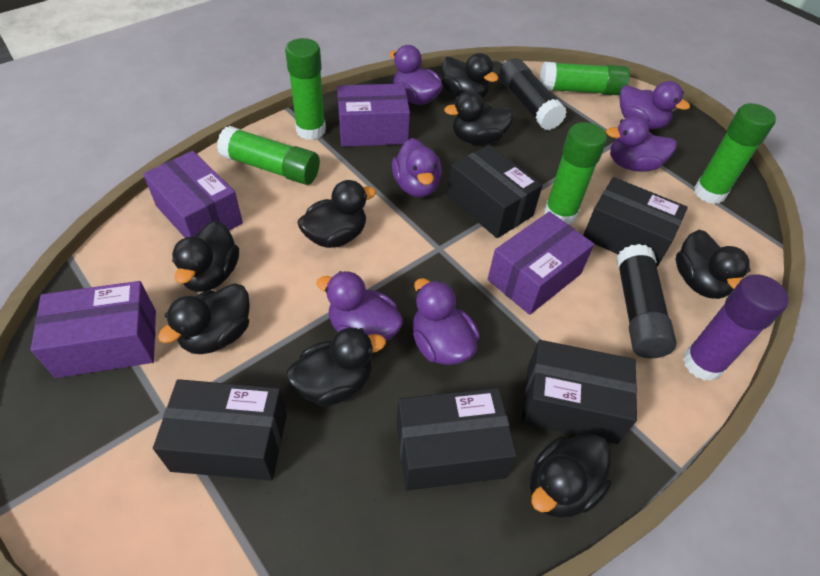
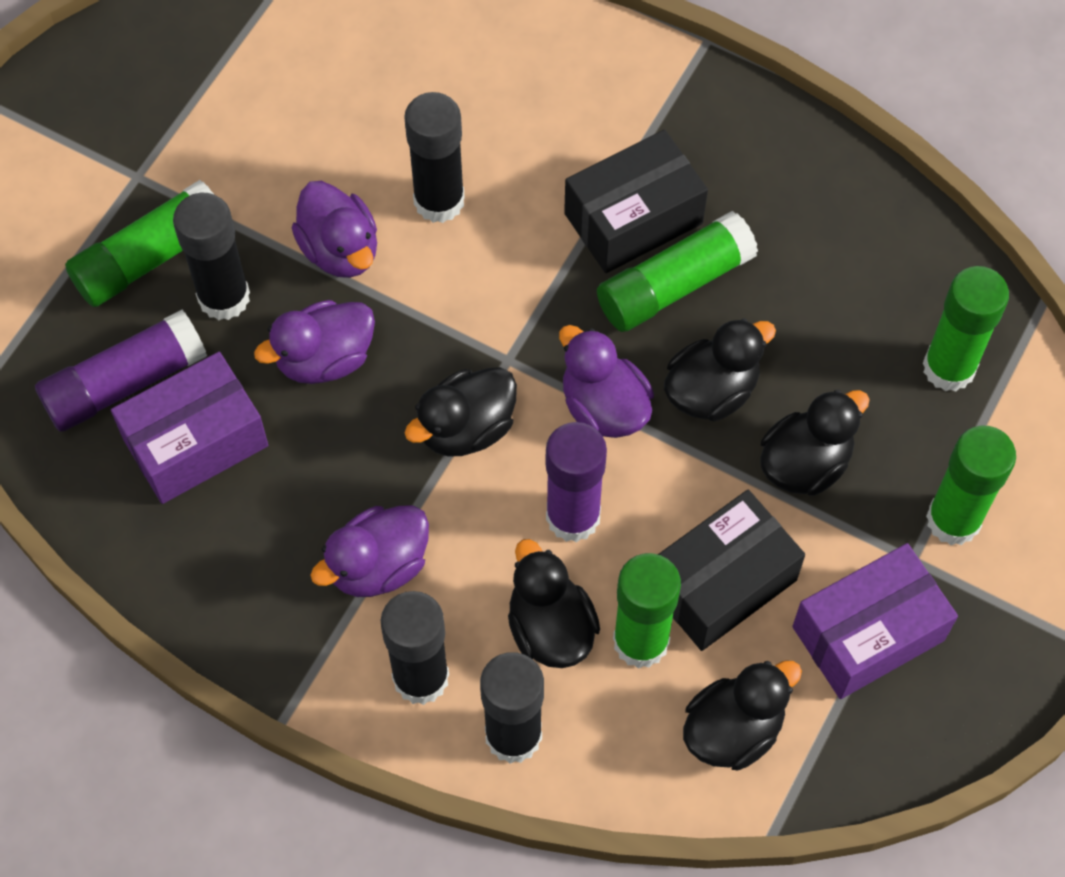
black box: [153,379,287,481] [397,388,517,491] [447,145,543,238] [522,340,637,444] [583,177,688,267] = 5 -> [564,130,708,273] [658,489,805,651] = 2
black duck: [158,283,250,354] [172,221,239,292] [286,327,386,406] [297,180,376,248] [441,53,499,98] [444,91,514,145] [530,434,612,518] [675,230,751,299] = 8 -> [405,367,517,457] [508,539,600,668] [664,318,776,421] [683,661,802,770] [760,390,870,496] = 5
black glue stick: [499,58,567,130] [617,244,677,358] = 2 -> [173,193,250,320] [381,591,449,705] [404,92,465,223] [480,652,544,764] = 4
purple box: [31,281,156,378] [143,151,243,238] [337,84,410,147] [488,211,594,315] = 4 -> [111,352,268,504] [792,543,958,699] = 2
purple duck: [316,271,403,342] [389,45,443,105] [392,138,442,197] [413,278,480,365] [606,116,677,172] [620,81,690,129] = 6 -> [254,300,375,384] [292,181,377,278] [311,506,429,597] [559,325,654,438] = 4
purple glue stick: [683,274,789,381] = 1 -> [35,310,207,432] [546,422,607,542] = 2

